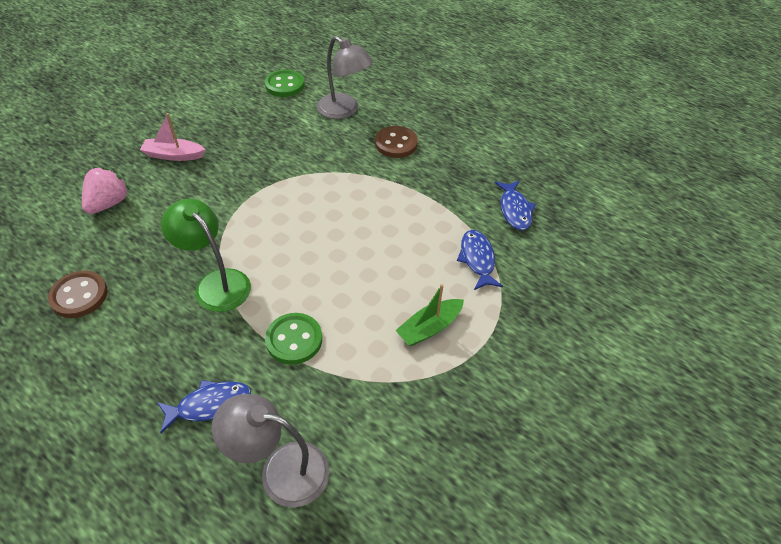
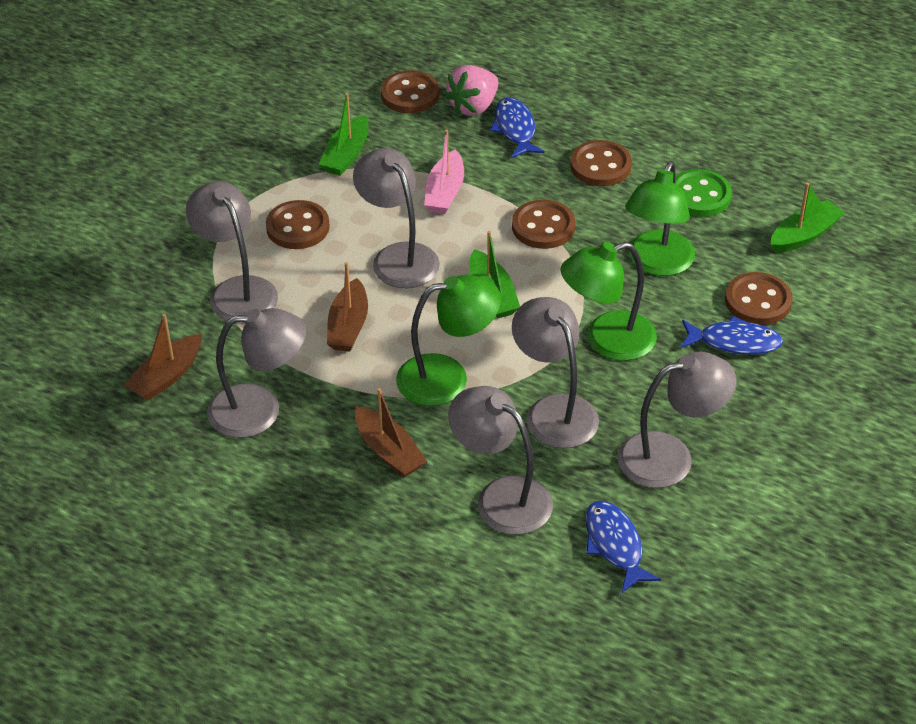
brown boat: none = 0 -> [124,314,202,401] [327,262,368,351] [355,388,427,478] = 3
brown button: [48,271,108,318] [375,126,418,158] = 2 -> [266,200,330,249] [381,70,439,113] [512,200,575,249] [570,140,632,186] [725,272,792,325] = 5
green boat: [395,284,464,346] = 1 -> [319,93,369,176] [469,231,520,318] [770,183,845,253] = 3
green button: [265,70,305,97] [265,313,322,364] = 2 -> [675,169,732,217] = 1
green lamp: [161,199,251,312] = 1 -> [396,274,501,406] [560,242,657,361] [625,161,695,276] = 3
grey lamp: [212,394,330,507] [317,36,373,119] = 2 -> [186,181,278,324] [207,308,306,438] [353,148,440,288] [448,386,553,535] [512,297,599,448] [618,352,737,488] = 6

